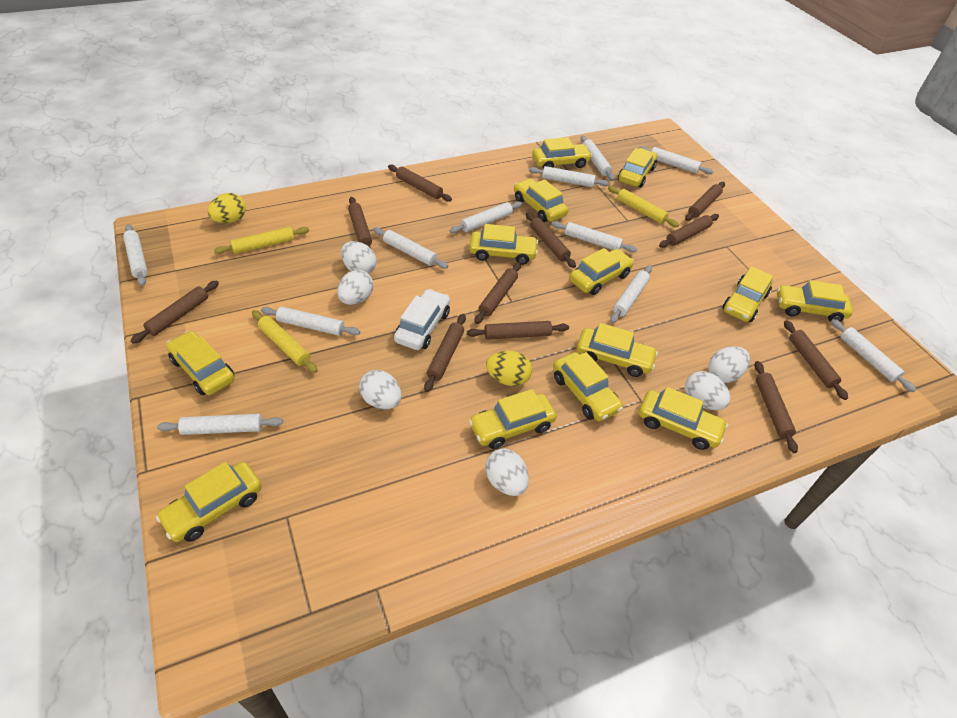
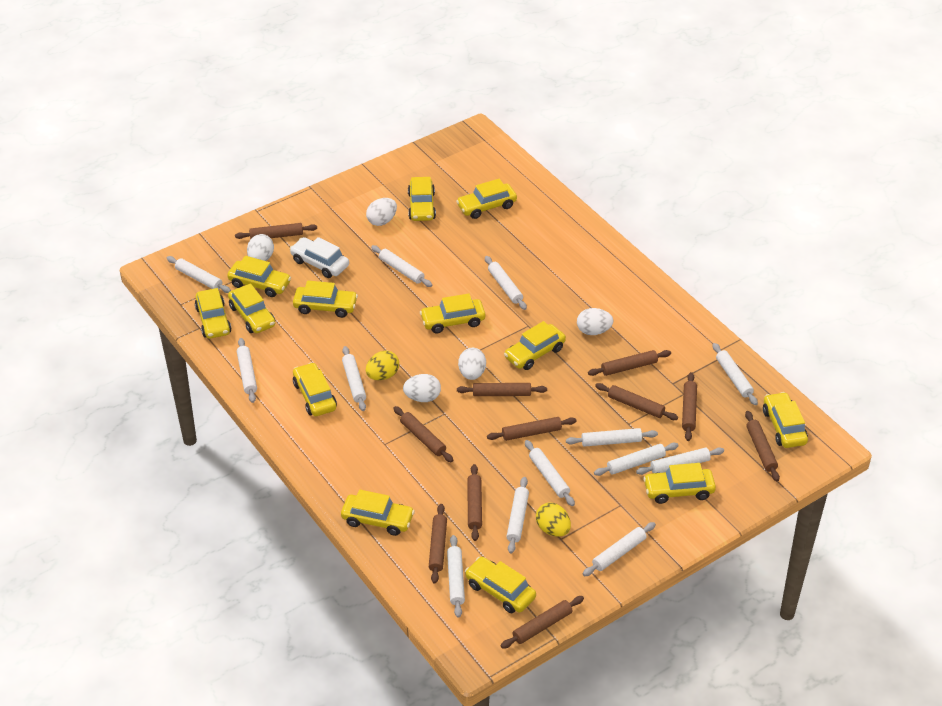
white egg: [337,270,373,305] [341,241,376,274] [359,370,401,409] [485,449,529,496] [685,371,730,410] [709,346,750,383] = 6 -> [247,234,274,261] [366,198,397,226] [403,374,441,402] [458,348,486,380] [577,308,614,335] = 5
white rolling pin: [123,224,148,286] [157,414,283,435] [261,307,360,336] [373,227,448,269] [450,201,522,233] [529,166,609,187] [551,221,637,253] [581,136,615,181] [610,265,652,323] [639,146,714,174] [831,319,916,392] = 11 -> [167,256,231,293] [237,338,257,403] [342,346,366,411] [371,245,432,287] [447,535,465,618] [485,256,527,310] [506,477,529,554] [525,440,575,506] [566,428,658,447] [583,522,656,576] [594,443,679,476] [636,447,724,475] [713,343,758,405] = 13
yellow rolling pin: [214,227,309,254] [252,310,318,373] [608,186,679,227] = 3 -> none = 0

